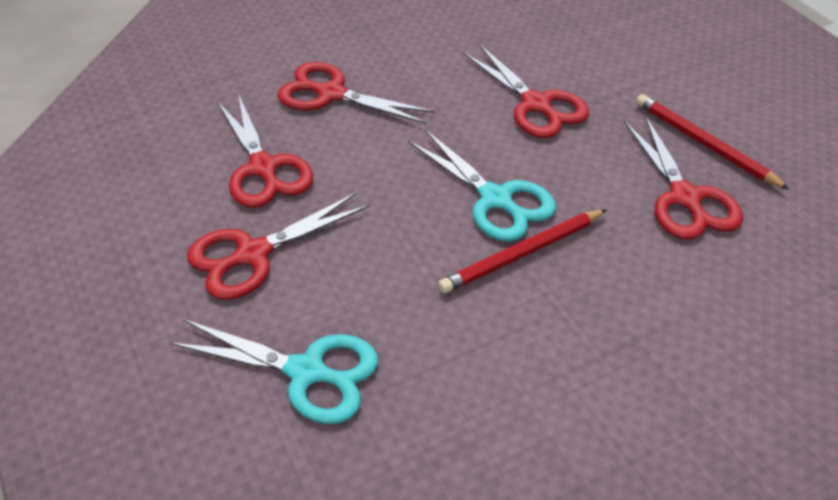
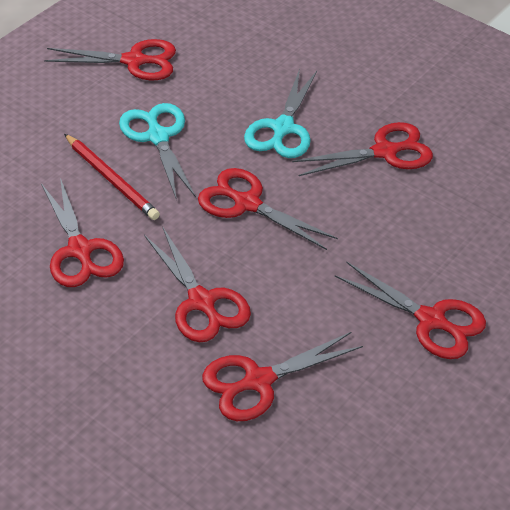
red pencil: [438,209,607,293] [636,94,790,190] = 2 -> [64,134,160,220] = 1
red scissors: [187,192,370,300] [218,94,313,208] [277,62,435,124] [463,44,589,138] [624,115,743,240] = 5 -> [41,178,124,287] [44,39,176,80] [144,226,251,342] [198,168,338,250] [202,332,363,421] [292,122,433,176] [335,261,486,359] = 7

